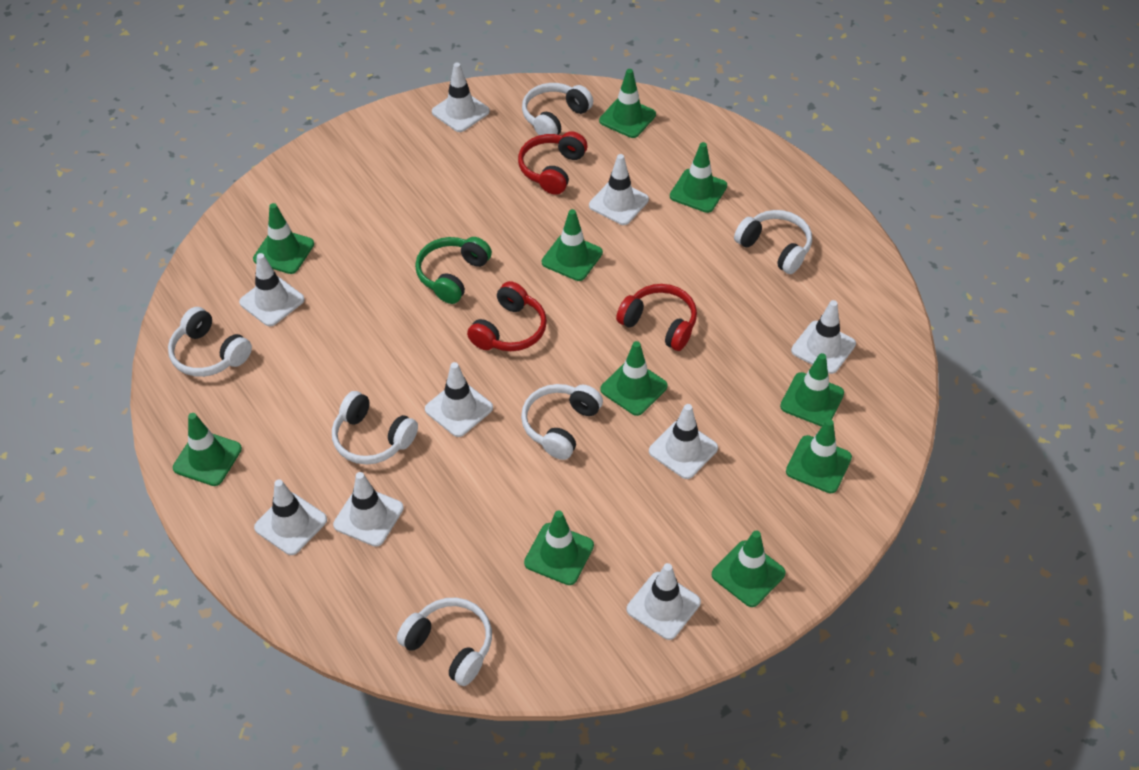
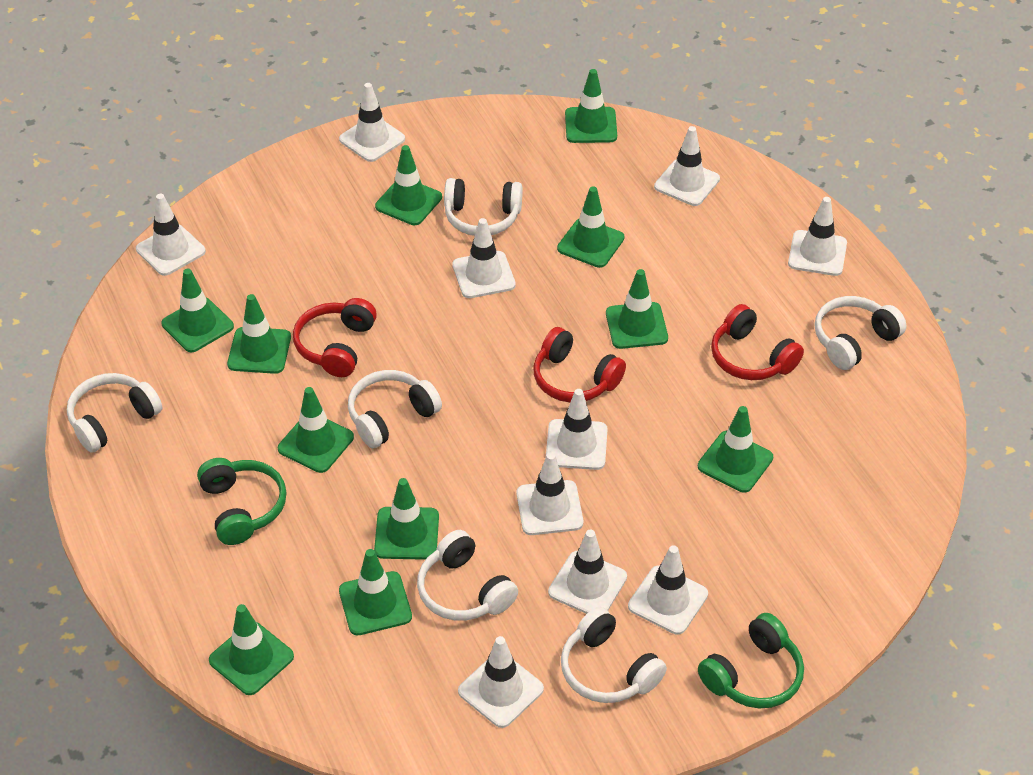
green headphones: [415,237,492,304] = 1 -> [197,458,287,545] [698,613,804,708] = 2
green traffic cone: [173,413,242,486] [253,203,314,274] [524,510,594,585] [542,209,603,281] [599,69,656,138] [600,341,668,416] [670,142,727,213] [712,531,786,607] [780,353,844,427] [786,419,852,493] = 10 -> [161,269,234,352] [209,604,294,695] [227,294,291,374] [278,387,354,473] [339,549,412,635] [374,478,439,560] [375,145,442,225] [557,187,624,268] [565,69,617,143] [606,269,668,349] [698,406,773,493] = 11
white traffic cone: [239,253,304,326] [254,479,327,555] [333,472,404,547] [425,362,493,437] [432,63,490,132] [589,154,649,225] [627,563,701,640] [649,404,718,479] [791,300,856,374] = 9 -> [136,194,206,276] [339,83,405,162] [452,218,516,298] [458,636,544,728] [517,452,583,535] [546,389,608,470] [548,530,627,614] [628,545,708,635] [654,126,720,206] [788,197,847,276] = 10

